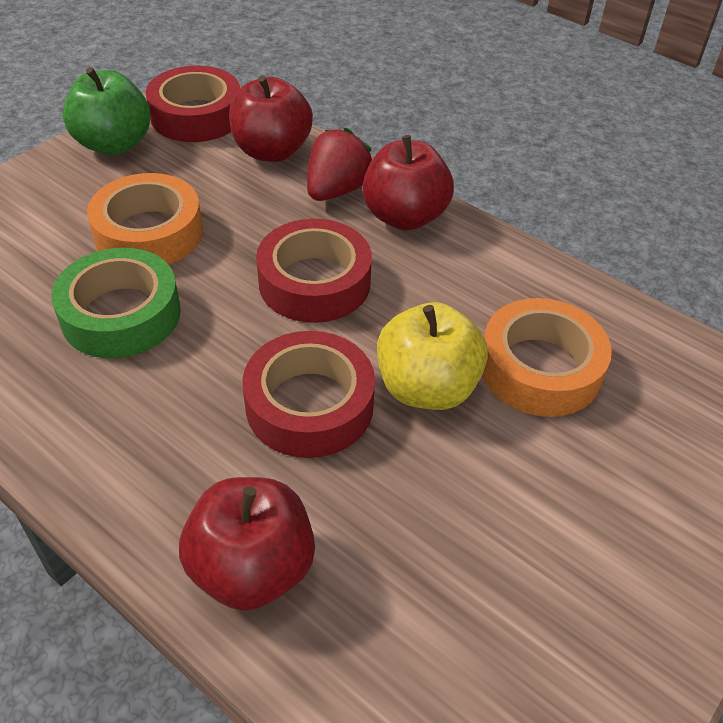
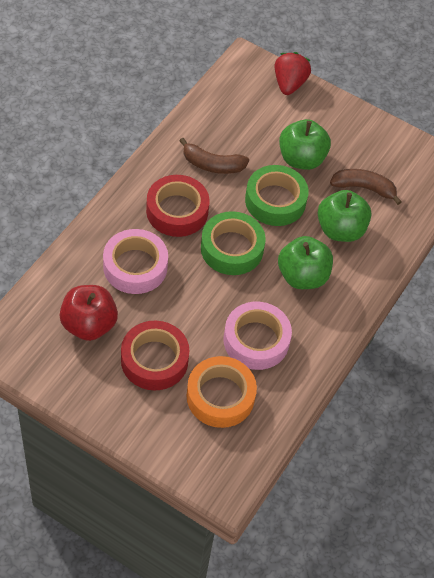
brown banana: none = 0 -> [179,138,249,174] [330,169,402,205] = 2
green apple: [63,67,150,155] = 1 -> [278,236,333,289] [279,119,331,170] [317,190,371,242] = 3
green tape: [51,248,181,358] = 1 -> [201,211,266,275] [245,165,309,226] = 2
orange tape: [87,173,203,265] [482,298,612,417] = 2 -> [186,356,257,428] = 1
pink tape: none = 0 -> [103,229,168,294] [223,302,292,370] = 2
red apple: [179,477,315,611] [229,75,313,162] [362,135,454,231] = 3 -> [59,285,118,341] = 1
red tape: [146,66,240,142] [242,331,375,458] [256,219,372,323] = 3 -> [121,321,189,390] [146,175,209,237] = 2
yellow apple: [377,302,488,410] = 1 -> none = 0

